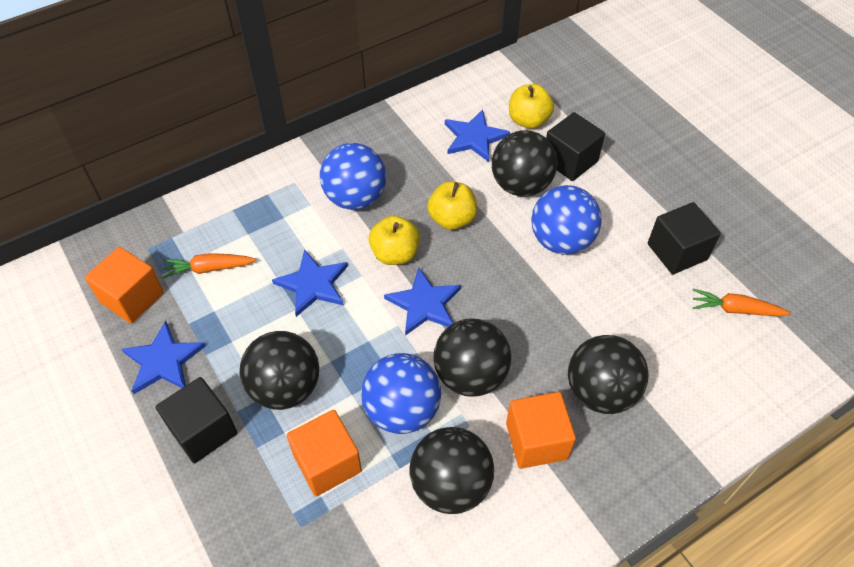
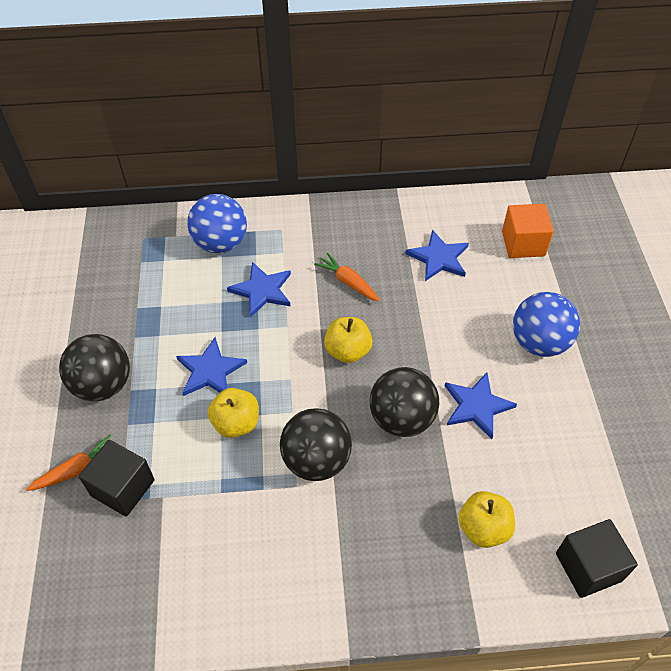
black ball: [240,331,319,410] [410,427,494,514] [433,318,511,397] [492,130,558,197] [568,335,649,414] = 5 -> [59,334,130,401] [280,408,352,481] [370,367,439,437] = 3
black cube: [155,377,237,463] [546,112,605,181] [648,202,721,274] = 3 -> [79,440,155,517] [556,519,638,598] = 2
blue ball: [320,143,386,210] [361,353,441,434] [531,185,601,255] = 3 -> [187,194,247,253] [513,292,580,357] = 2
orange cube: [85,247,164,324] [287,410,362,496] [506,392,576,469] = 3 -> [502,204,554,258] = 1

